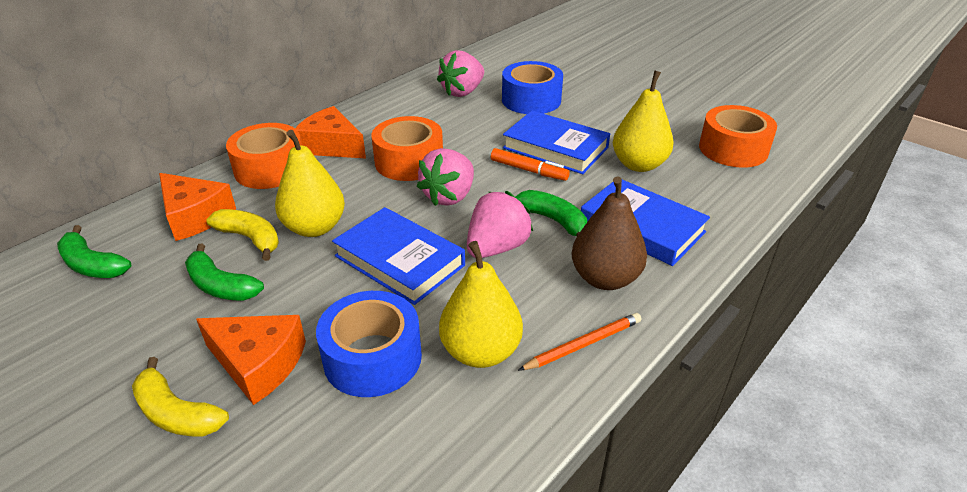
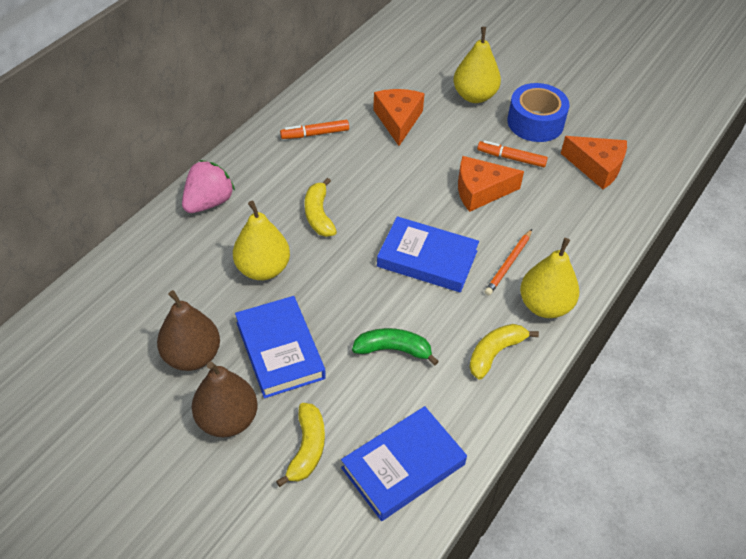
blue tape: [316,291,422,397] [502,61,563,114] = 2 -> [507,83,570,142] = 1
brown pear: [572,176,647,290] = 1 -> [157,290,220,371] [192,361,258,437] = 2
green banana: [57,225,131,278] [185,244,264,301] [515,190,587,236] = 3 -> [352,328,439,365] = 1
orange marker: [491,148,570,181] = 1 -> [280,120,349,139] [477,140,548,167] = 2
orange tape: [226,123,302,189] [371,116,443,181] [699,105,777,168] = 3 -> none = 0
pink strawberry: [417,148,474,206] [437,50,484,97] [467,191,533,258] = 3 -> [182,160,235,213] = 1
yellow banana: [132,357,229,437] [206,209,279,261] = 2 -> [276,403,325,487] [305,178,337,237] [469,324,539,379] = 3

